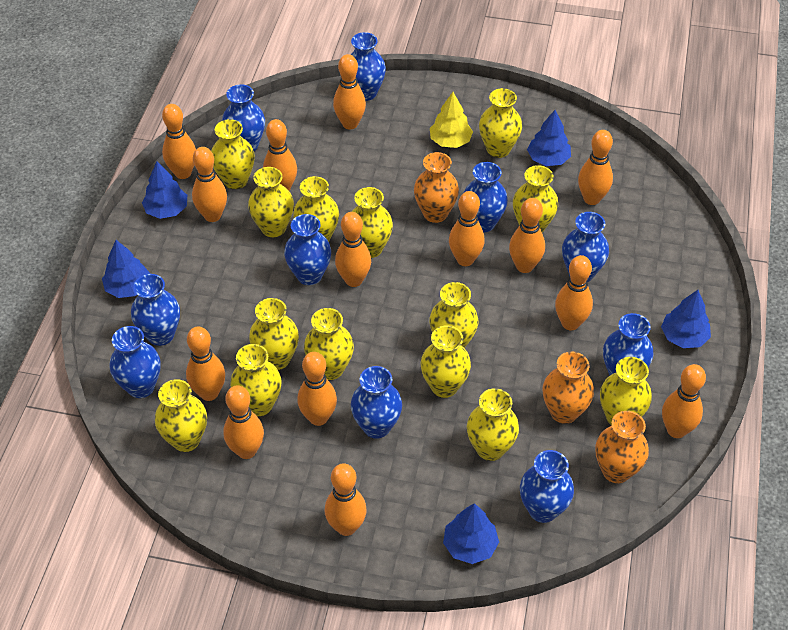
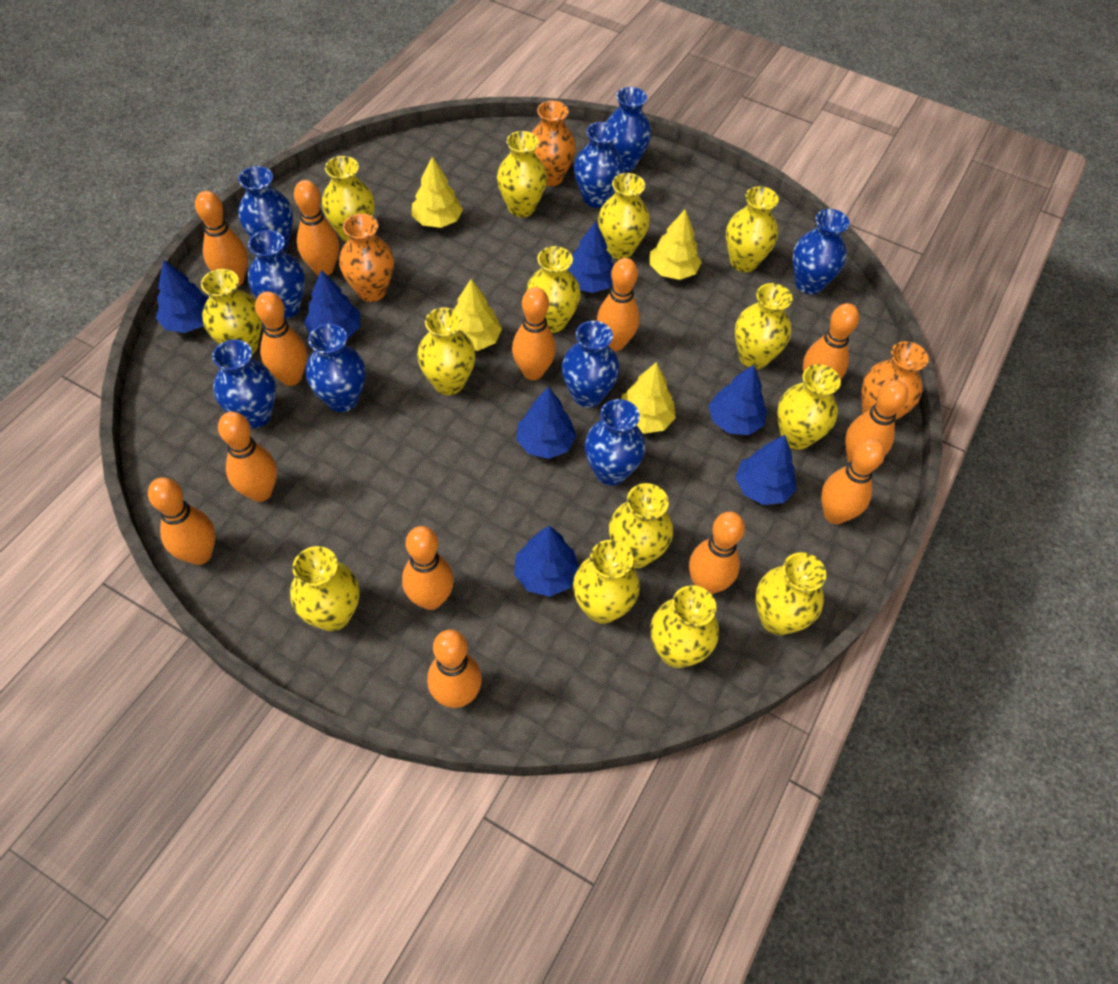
blue tree: [102,240,150,298] [142,161,187,219] [443,503,499,564] [527,110,571,166] [661,290,711,348] = 5 -> [156,259,209,333] [304,270,360,339] [514,526,579,597] [516,387,576,459] [568,221,614,293] [709,365,767,435] [735,435,796,505] = 7
blue vase: [110,326,161,398] [131,274,180,346] [222,84,265,151] [284,214,331,285] [350,32,386,101] [351,366,402,439] [464,162,508,232] [520,450,574,523] [562,212,609,282] [603,313,653,376] = 10 -> [212,340,276,428] [238,166,293,251] [248,230,305,319] [306,324,366,412] [562,321,619,408] [574,122,624,208] [585,399,645,485] [606,87,651,172] [792,209,850,294] = 9
orange bowling pin: [162,104,196,179] [186,326,225,401] [192,147,227,222] [223,385,264,459] [263,119,297,191] [297,352,337,426] [324,463,367,536] [333,54,366,129] [335,212,371,287] [449,191,485,266] [509,198,545,273] [555,255,593,330] [578,130,613,205] [662,364,706,438] = 14 -> [148,477,216,565] [195,191,248,287] [218,412,277,502] [255,291,307,386] [294,180,339,276] [402,526,454,610] [427,629,482,708] [512,287,556,380] [597,258,640,351] [689,512,745,594] [803,303,859,380] [821,438,885,524] [845,380,908,463] = 13
yellow tree: [430,92,473,148] = 1 -> [412,157,463,228] [454,279,502,351] [621,362,676,434] [650,209,702,280] = 4

